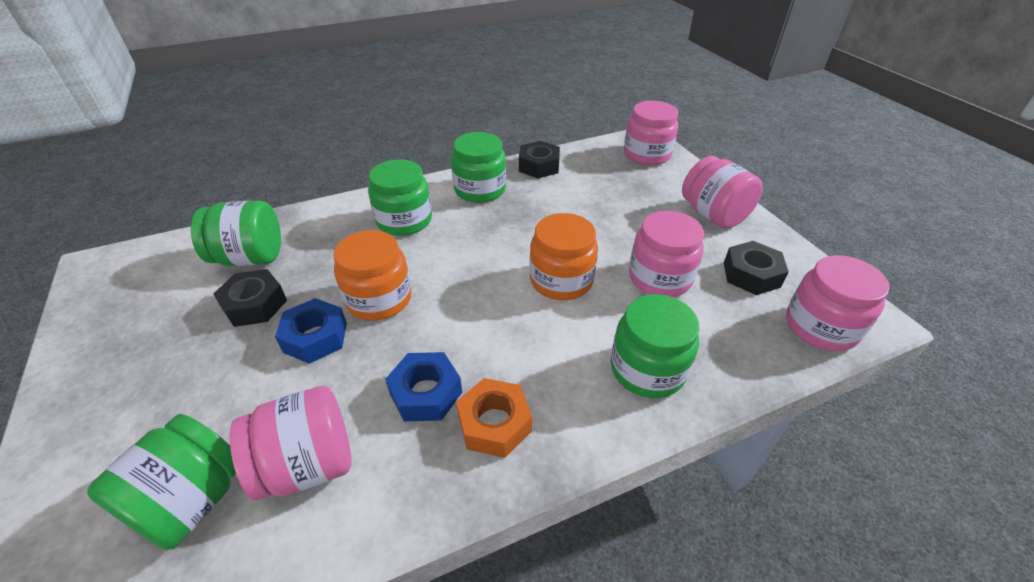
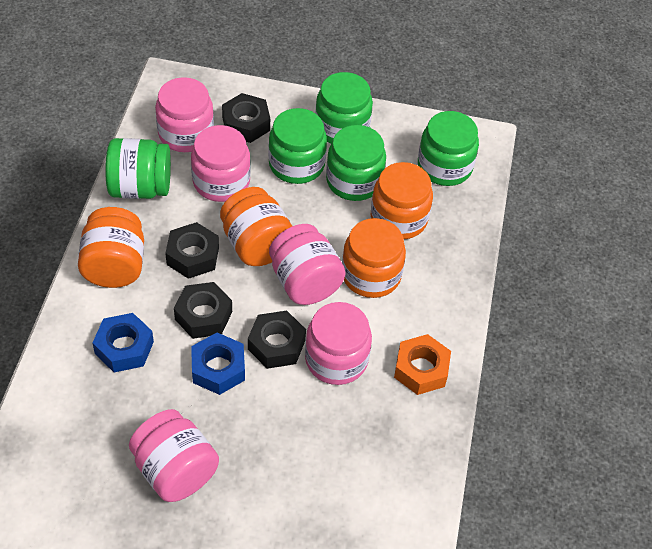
black nut: [213,269,287,327] [519,141,560,179] [724,241,789,295] = 3 -> [165,222,219,279] [174,282,232,339] [222,93,270,143] [248,311,306,369] = 4
orange jar: [333,230,412,321] [529,213,598,300] = 2 -> [78,207,144,288] [220,187,292,266] [342,218,406,298] [371,162,433,239] = 4

